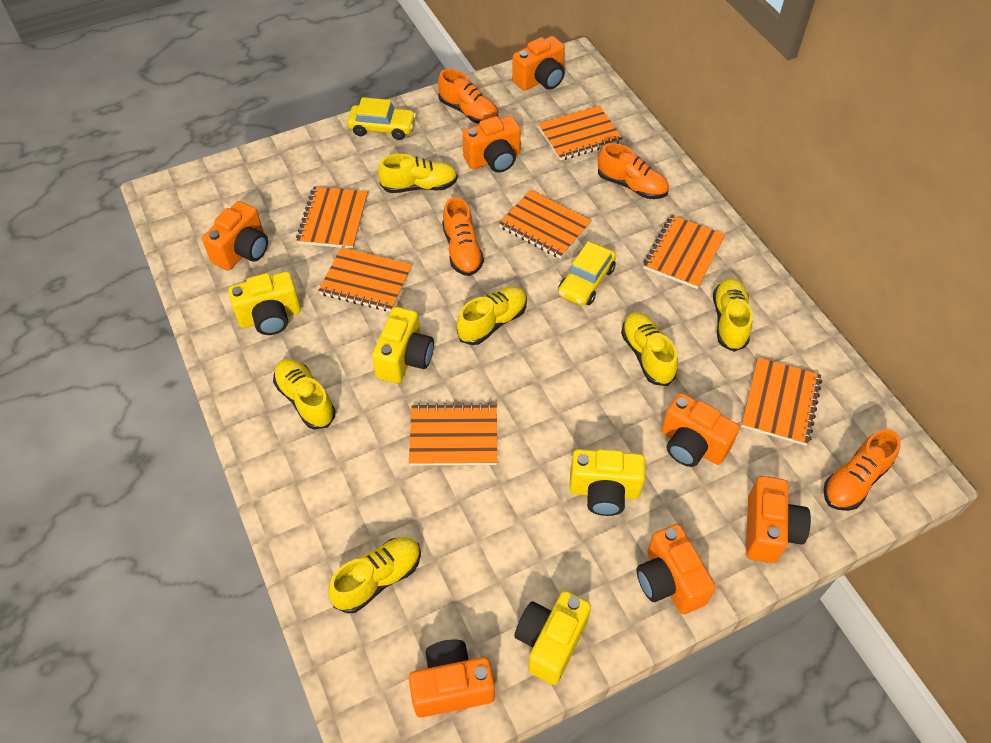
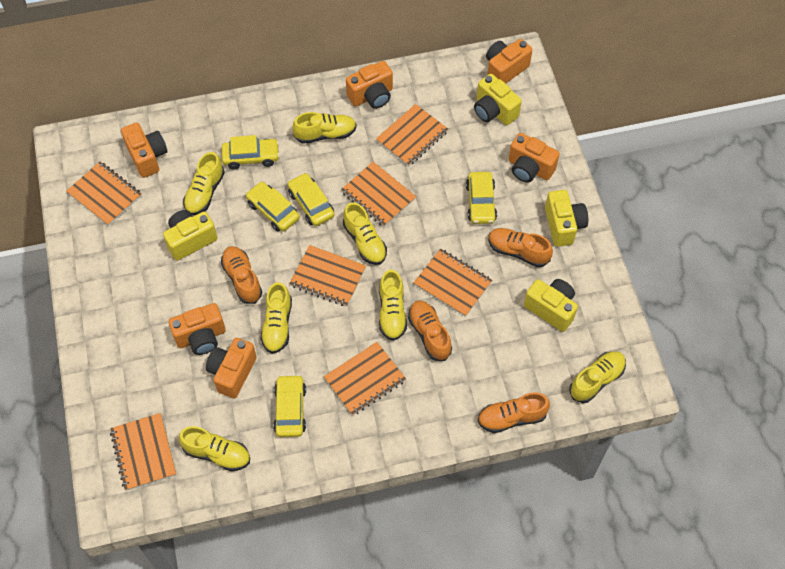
orange camera: [202,201,268,271] [409,640,495,717] [462,116,521,172] [512,36,565,91] [637,524,716,614] [661,393,740,467] [746,476,811,563] = 7 -> [121,122,167,178] [168,303,226,355] [206,338,257,399] [346,61,393,109] [486,39,533,84] [508,133,560,183] = 6
yellow car: [347,97,416,140] [558,241,616,306] = 2 -> [221,135,280,169] [246,181,300,231] [273,374,306,437] [288,173,334,226] [466,172,497,224] = 5
yellow shoe: [273,359,336,430] [328,537,421,614] [378,154,458,193] [457,286,527,345] [621,312,678,386] [713,278,753,352] = 6 -> [179,426,250,471] [183,152,225,215] [260,282,292,354] [293,112,357,144] [343,202,387,265] [379,270,407,341] [569,351,626,403] = 7

